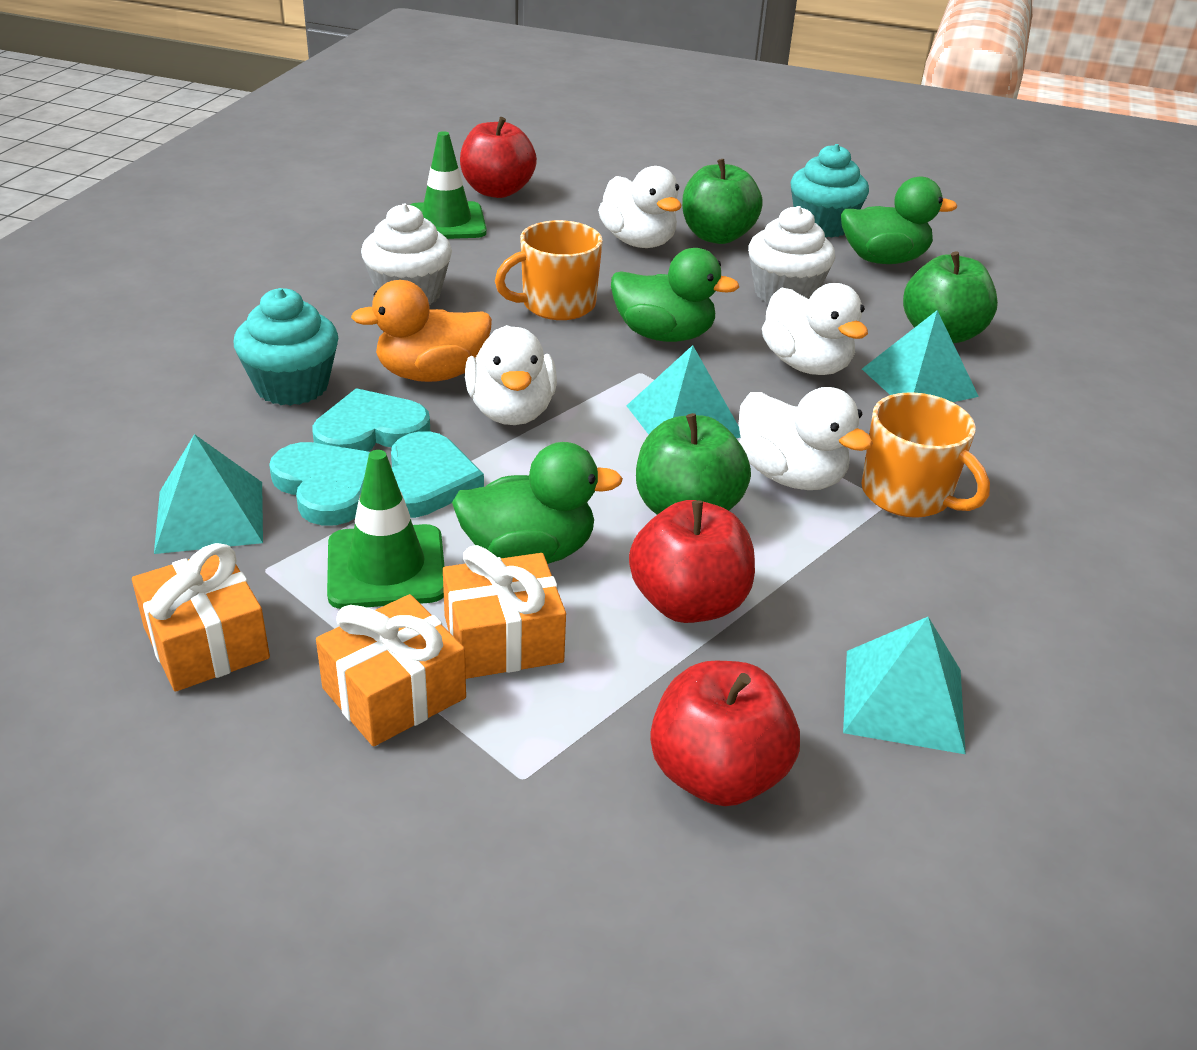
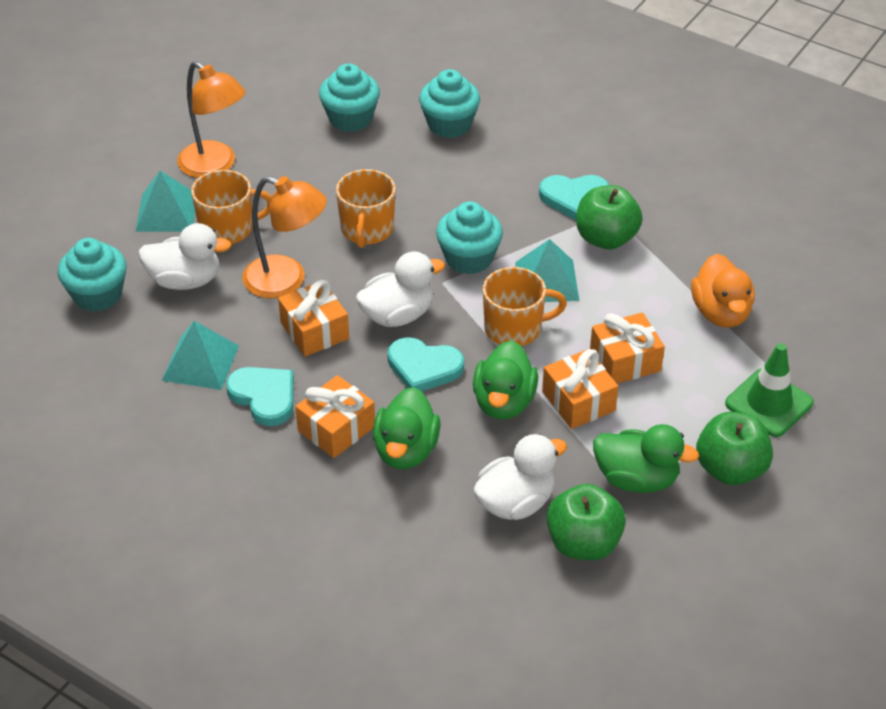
green traffic cone: [327,450,444,609] [410,131,487,239] = 2 -> [725,343,814,437] = 1
orange gift: [132,543,270,692] [316,594,466,747] [443,545,566,679] = 3 -> [278,280,349,357] [295,375,375,458] [542,349,619,429] [590,312,665,384] = 4
orange lamp: none = 0 -> [177,61,246,178] [242,176,327,298] = 2
orange mug: [495,220,603,320] [861,392,990,518] = 2 -> [191,170,272,244] [336,169,395,248] [483,267,567,346] = 3
red apple: [460,117,537,198] [629,500,755,623] [650,661,800,806] = 3 -> none = 0
turquoise cupcake: [234,288,338,406] [790,144,869,237] = 2 -> [58,238,127,312] [319,63,380,132] [419,69,480,138] [436,202,503,274] = 4
turquoise pyramid: [154,434,263,554] [626,345,741,438] [843,617,966,754] [862,310,979,402] = 4 -> [135,171,195,232] [161,321,239,390] [515,239,579,302] = 3
white cupcake: [361,204,452,305] [748,206,835,303] = 2 -> none = 0
white duck: [465,325,557,425] [598,166,681,248] [739,387,873,490] [762,283,868,375] = 4 -> [138,223,232,290] [356,252,445,327] [473,434,567,520] = 3

